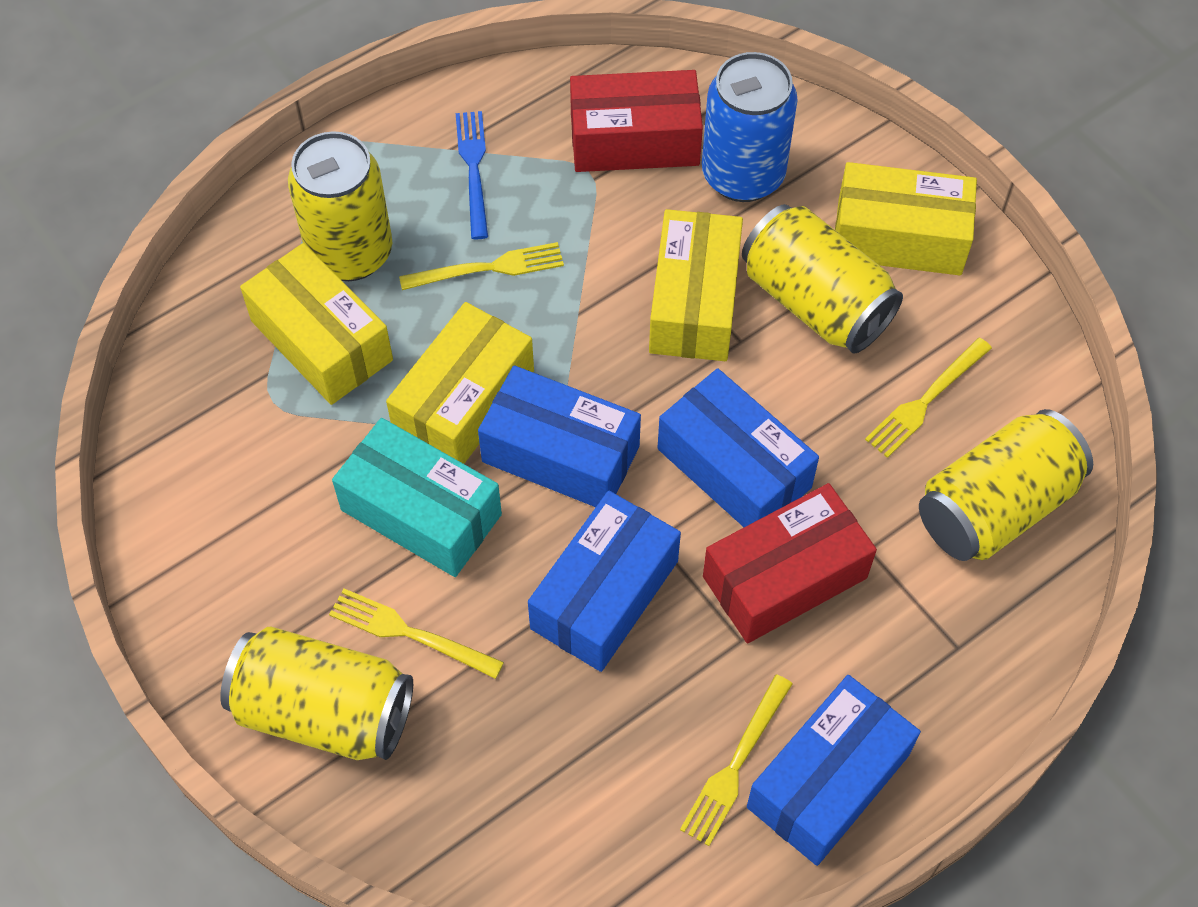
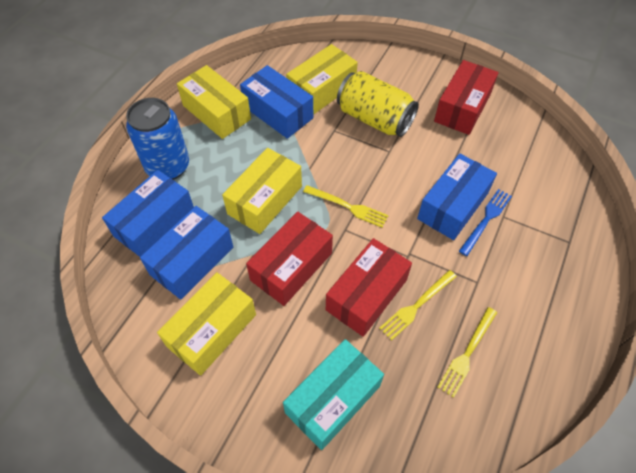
red box: [570,70,703,172] [703,483,877,643] = 2 -> [246,211,333,306] [326,238,412,337] [434,60,499,135] = 3
yellow can: [220,626,413,760] [288,131,392,281] [742,204,903,353] [919,409,1093,561] = 4 -> [337,71,419,137] = 1
yellow fork: [329,589,504,679] [399,242,564,290] [680,675,793,846] [865,338,992,458] = 4 -> [303,185,389,228] [379,270,457,341] [438,307,497,398] = 3

